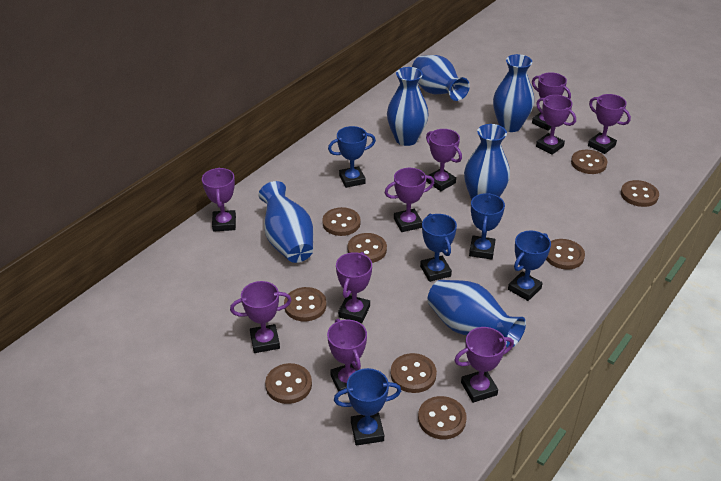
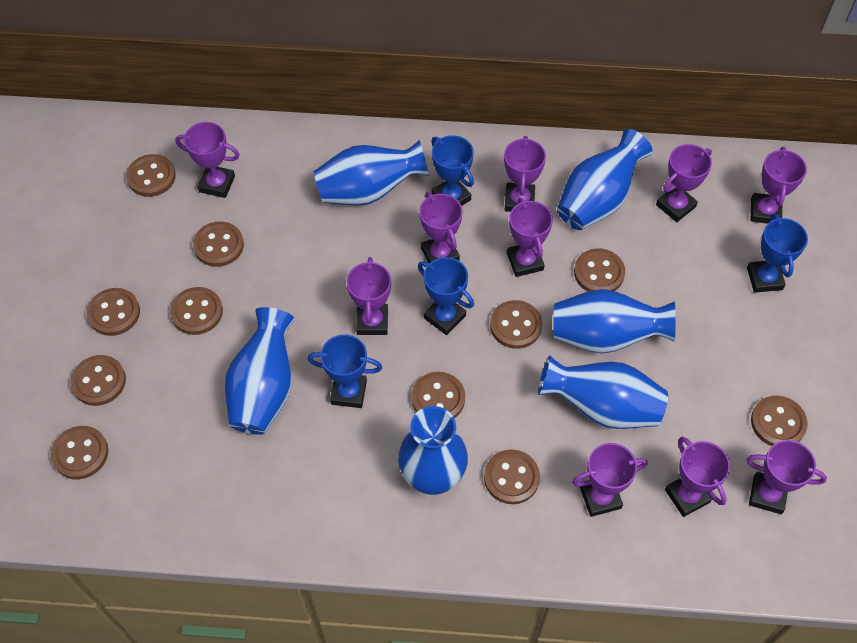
blue trophy: [328,126,376,188] [334,368,401,445] [420,213,457,282] [469,193,505,259] [508,231,551,301] = 5 -> [308,334,382,408] [418,257,474,335] [431,135,474,206] [747,214,808,293] = 4
brown button: [265,363,312,404] [284,287,326,321] [322,207,360,236] [347,233,387,263] [391,353,437,393] [418,396,467,439] [546,239,585,270] [571,150,607,174] [621,180,659,207] = 9 -> [51,426,108,479] [70,355,126,406] [87,288,140,336] [126,154,176,197] [170,287,223,335] [193,221,244,267] [412,372,465,418] [484,449,540,504] [490,300,542,349] [574,248,625,291] [751,396,808,446] = 11

